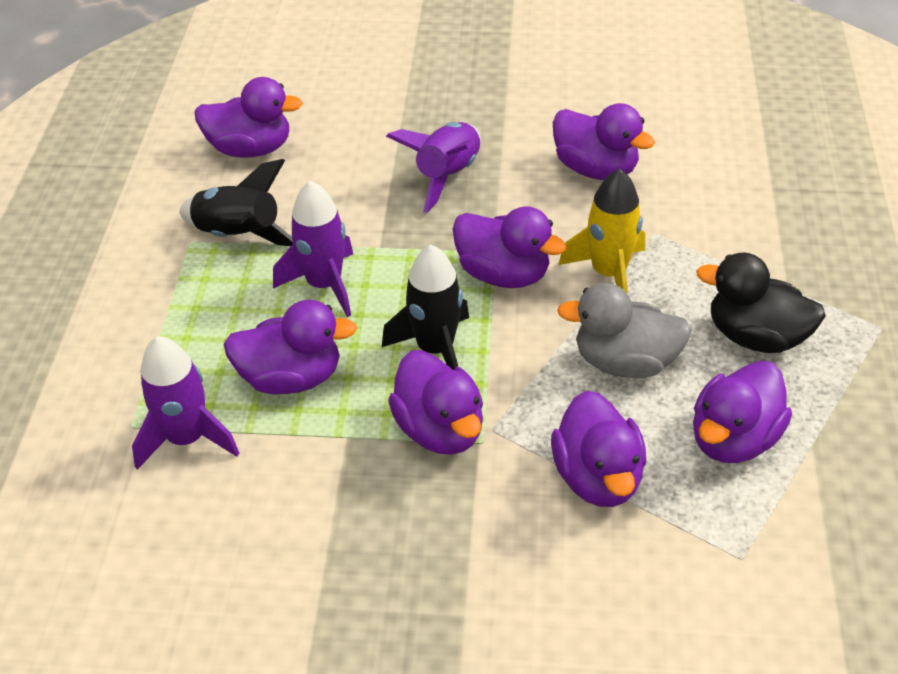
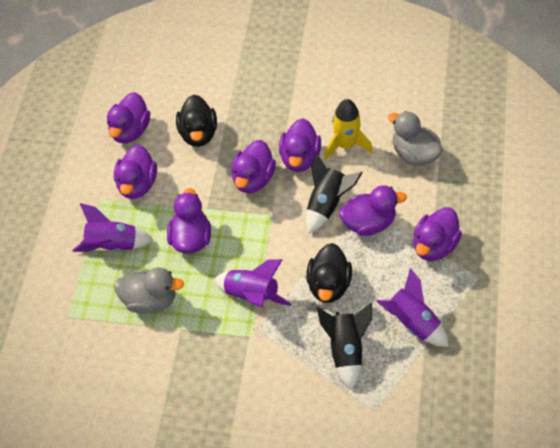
black duck: [696,253,826,353] = 1 -> [176,95,217,147] [306,243,352,303] = 2
grey duck: [557,283,692,378] = 1 -> [114,267,184,314] [388,111,443,166] = 2

